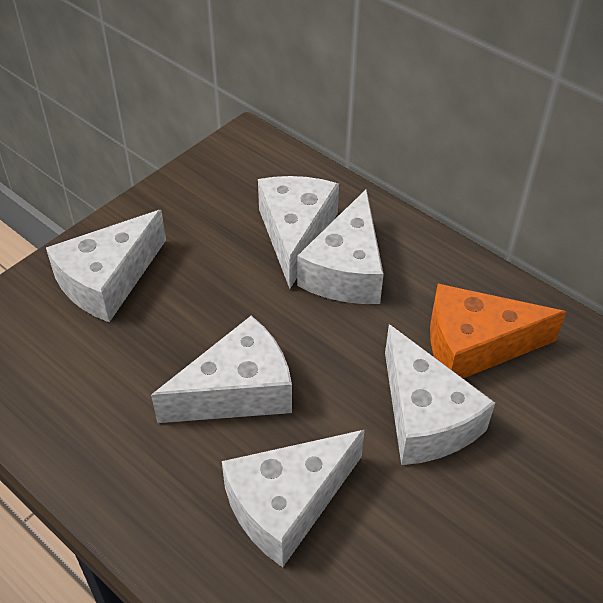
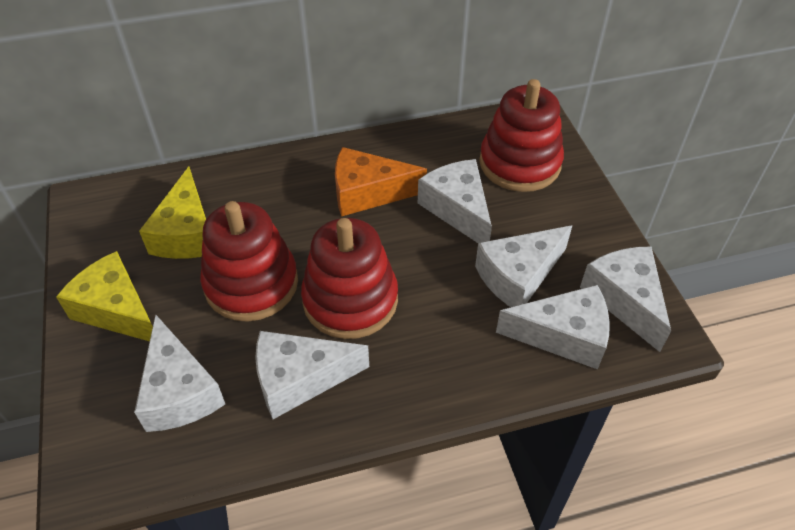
red stacking toy: none = 0 -> [200,201,298,322] [301,218,398,339] [479,79,564,192] = 3
yellow cheese: none = 0 -> [56,251,153,342] [139,167,206,259] = 2

